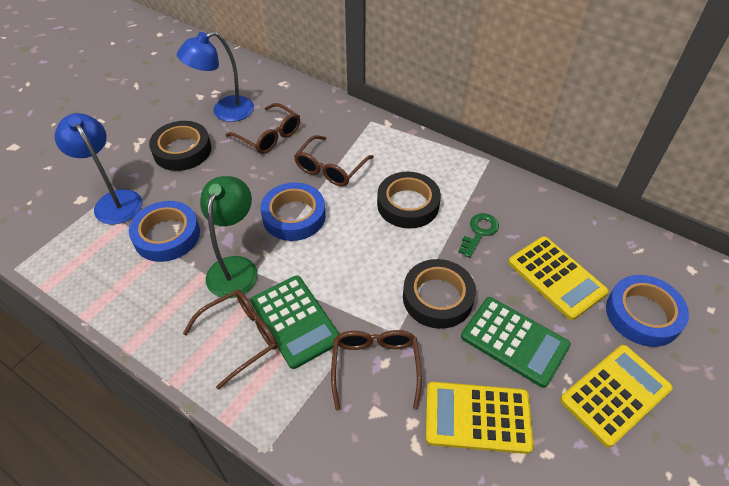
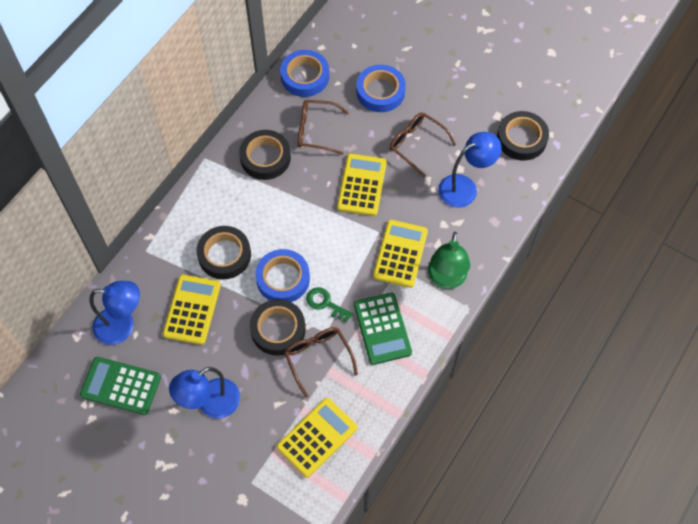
black tape: [149,121,212,171] [377,172,441,229] [403,259,476,329] = 3 -> [197,226,251,279] [239,130,291,180] [250,299,306,356] [497,111,549,161] = 4
blue lamp: [54,113,142,224] [177,31,254,122] = 2 -> [90,281,140,345] [169,367,240,418] [438,132,502,208] = 3
brown glasses: [183,290,277,390] [225,103,300,154] [294,135,374,186] [331,330,422,410] = 4 -> [284,327,358,398] [298,100,349,155] [390,112,456,178] = 3
yellow calculator: [426,382,534,454] [508,236,609,320] [560,345,673,448] = 3 -> [163,275,221,345] [277,398,357,478] [337,154,387,216] [373,220,428,288] = 4

